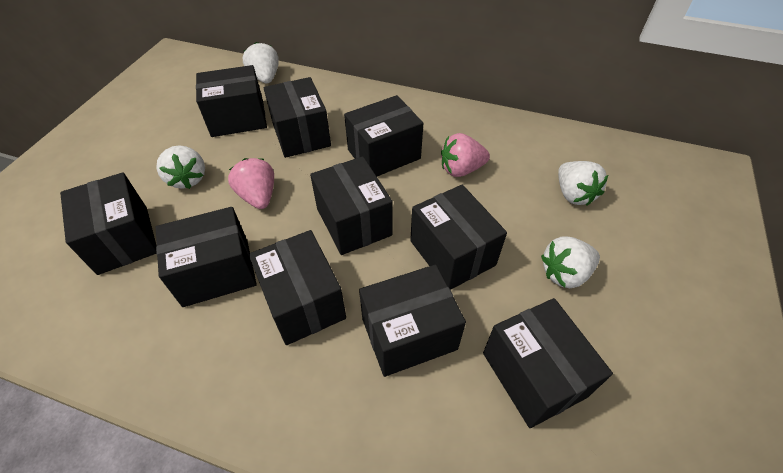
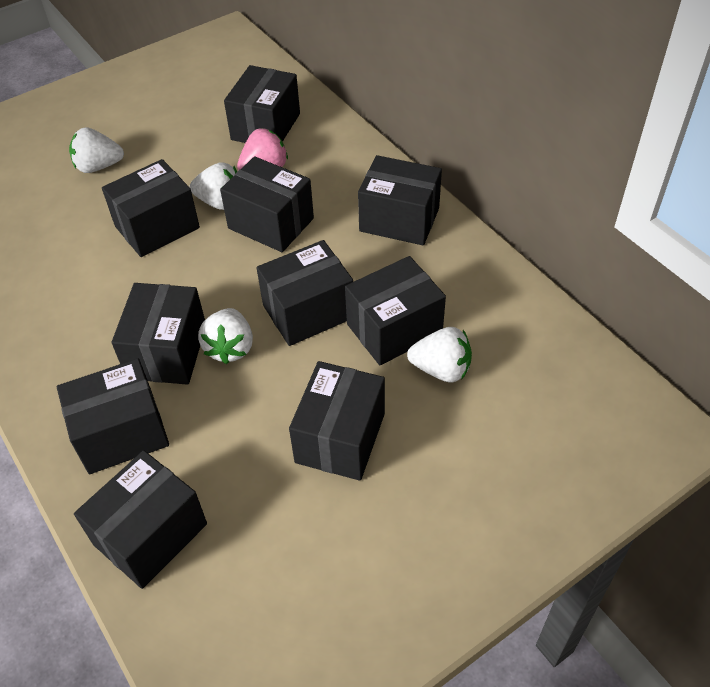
pink strawberry: [228,158,274,209] [441,133,490,177] = 2 -> [237,128,288,170] = 1

